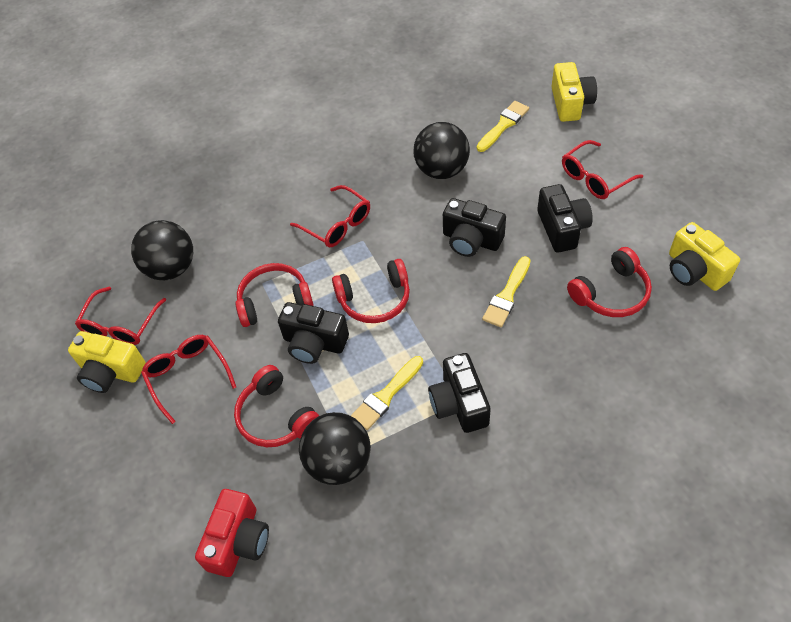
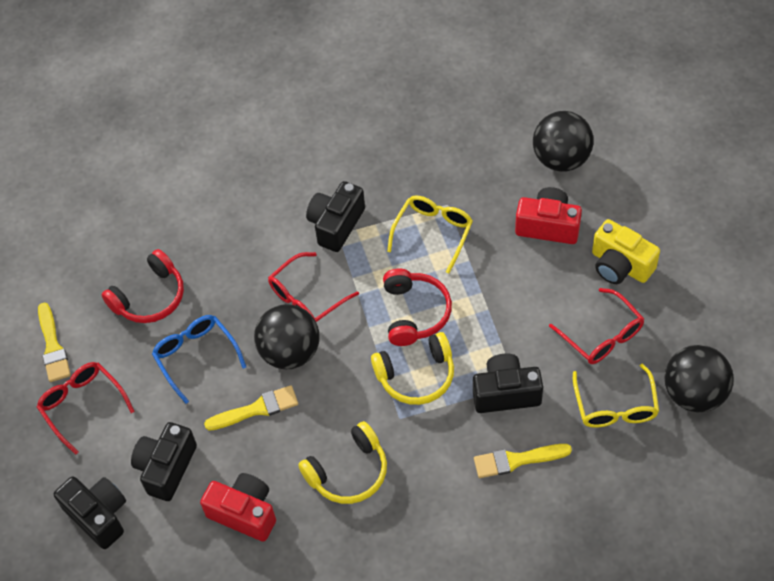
blue glasses: none = 0 -> [152,315,246,404] = 1
red camera: [195,489,269,577] = 1 -> [200,473,276,542] [515,187,582,244] = 2
red glasses: [75,287,166,345] [141,335,236,424] [290,185,370,248] [562,140,643,199] = 4 -> [37,362,135,455] [268,252,359,322] [549,288,644,364] = 3
red headphones: [234,365,319,447] [235,263,314,327] [332,259,410,323] [567,247,652,317] = 4 -> [102,249,184,323] [383,268,452,346] = 2
yellow camera: [68,331,146,393] [551,62,597,122] [669,222,740,291] = 3 -> [592,219,660,284] = 1
yellow glasses: none = 0 -> [387,196,473,273] [573,364,659,428] = 2
yellow headphones: none = 0 -> [298,421,387,504] [371,332,454,405] = 2

